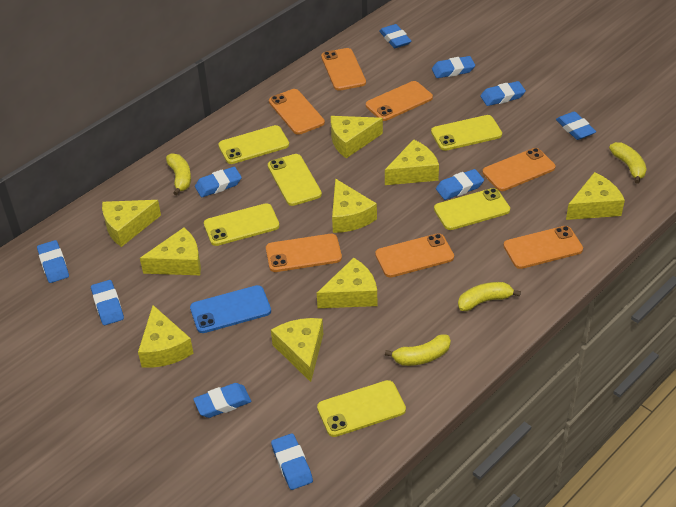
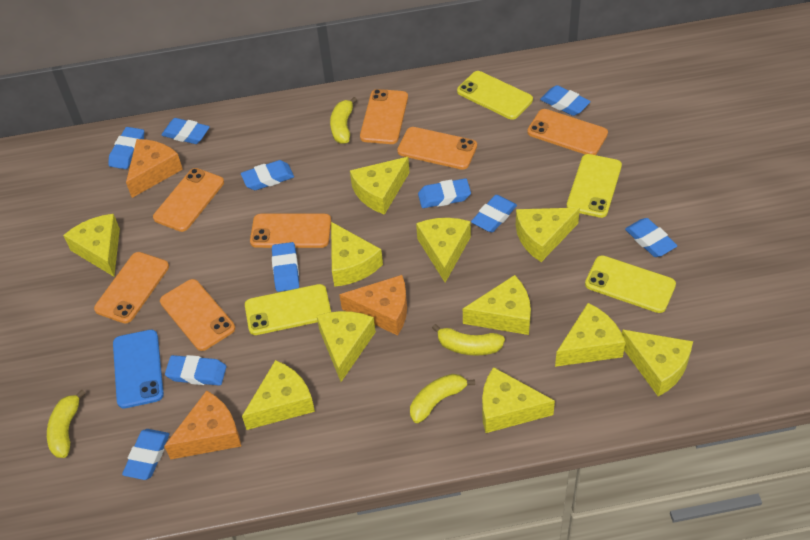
orange cheese: none = 0 -> [126,139,183,198] [164,390,241,460] [339,275,407,336] = 3
yellow cheese: [102,200,161,247] [138,305,194,368] [140,228,201,275] [271,318,323,382] [317,258,377,308] [331,116,383,158] [332,179,377,233] [385,139,439,185] [566,172,625,220] = 9 -> [63,214,120,277] [242,360,315,430] [317,311,376,382] [331,222,383,287] [350,157,410,215] [416,218,471,283] [463,275,531,335] [482,367,555,433] [516,208,580,262] [555,303,626,367] [622,329,693,396] = 11
yellow phone: [204,203,279,246] [218,125,289,164] [268,154,322,206] [317,380,406,437] [431,115,502,151] [434,188,510,230] = 6 -> [245,284,331,335] [457,71,533,120] [567,154,622,218] [585,255,676,313] = 4

